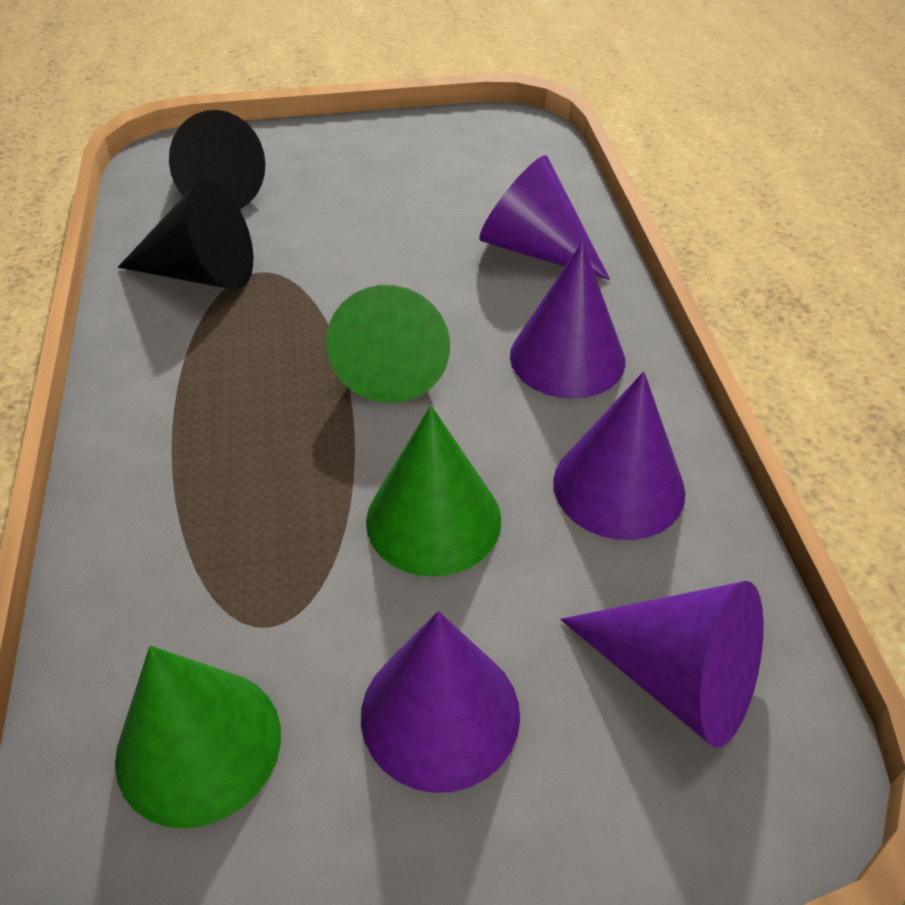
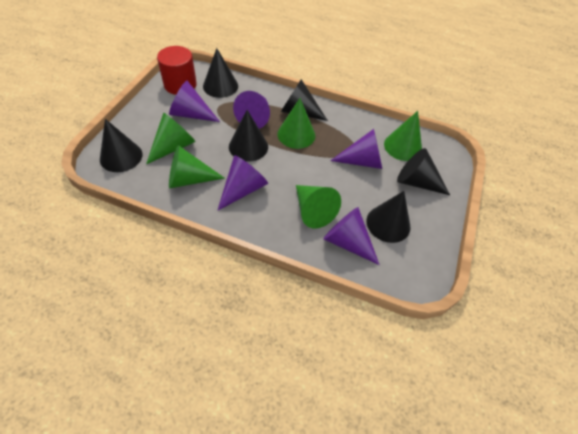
black cone: [118,180,253,290] [169,110,265,209] = 2 -> [100,119,142,172] [203,48,238,98] [229,110,268,162] [281,79,328,121] [367,191,411,243] [397,148,450,195] = 6
green cone: [115,646,281,829] [326,285,450,403] [366,405,501,577] = 3 -> [146,113,196,164] [169,145,224,188] [277,98,315,149] [296,185,341,228] [384,111,422,161] = 5
red cylinder: none = 0 -> [157,46,197,95] = 1

